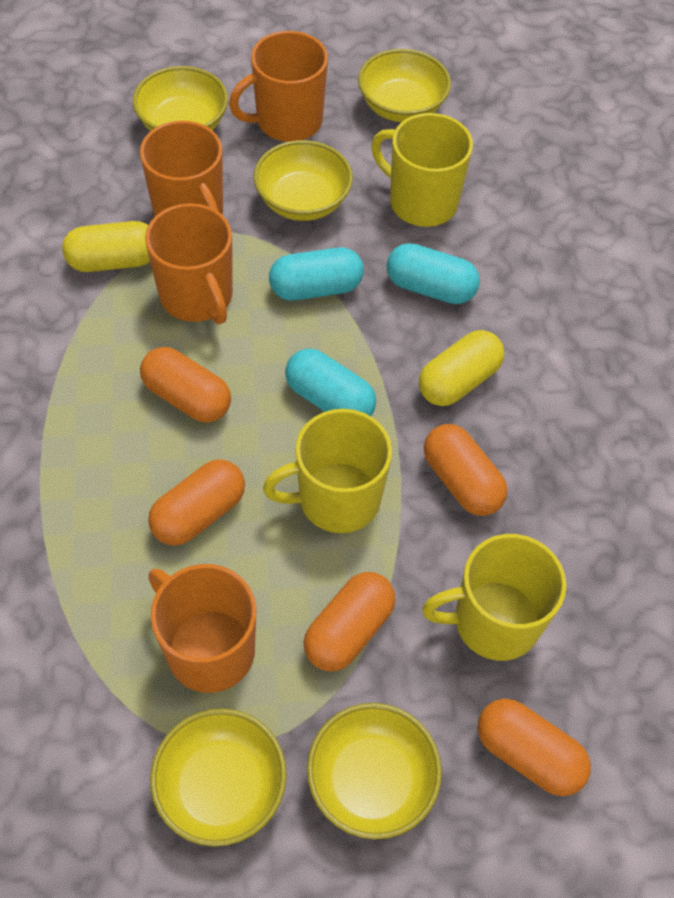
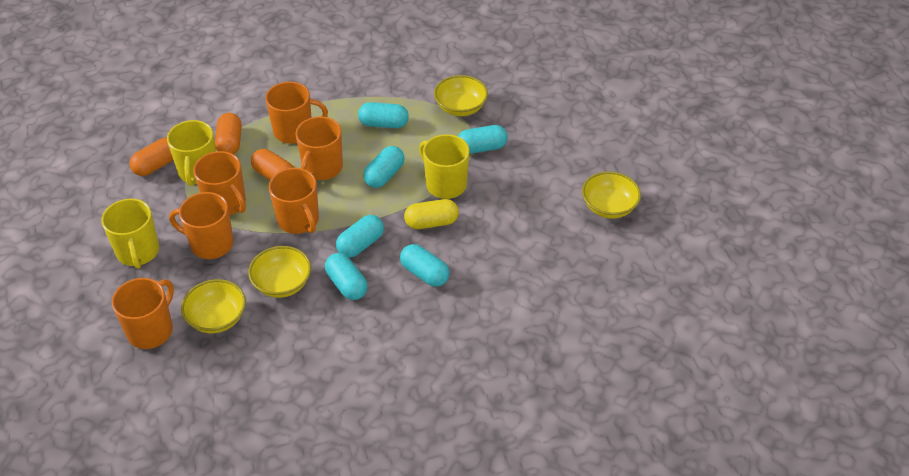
orange capsule: [140,347,231,423] [148,459,245,546] [304,572,396,671] [424,424,508,516] [477,698,591,796] = 5 -> [129,138,173,176] [215,113,242,154] [251,149,295,180] = 3
orange mug: [140,121,223,217] [145,203,233,325] [148,564,257,693] [229,31,328,142] = 4 -> [112,278,174,349] [169,192,234,259] [193,151,246,215] [265,82,328,144] [269,168,319,234] [295,116,343,180] = 6
turquoise capsule: [269,247,364,301] [285,349,376,416] [386,243,480,304] = 3 -> [325,253,368,300] [336,215,384,258] [358,102,409,128] [363,146,405,188] [400,244,450,287] [458,125,508,154] = 6
yellow bowl: [133,66,228,131] [150,708,287,847] [254,140,353,221] [307,703,442,840] [358,49,451,122] = 5 -> [181,279,246,333] [248,246,311,298] [434,75,488,116] [582,171,641,219] = 4
yellow capsule: [62,221,150,272] [419,330,504,406] = 2 -> [404,199,459,229] = 1

